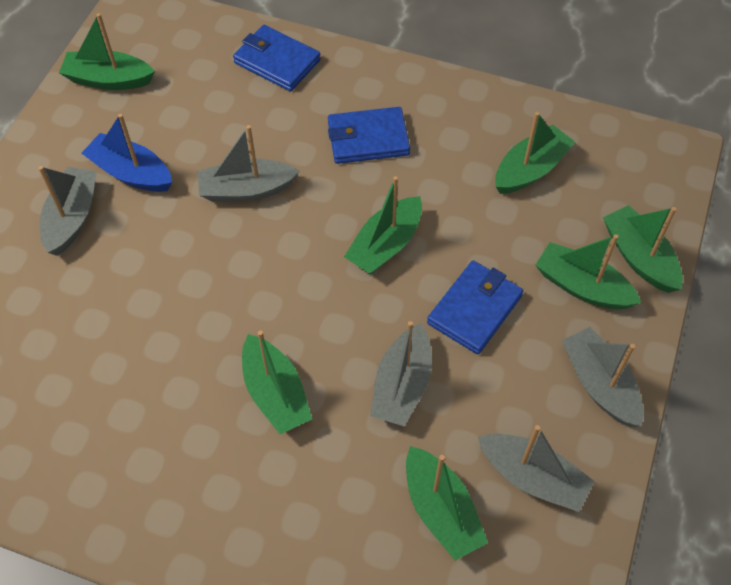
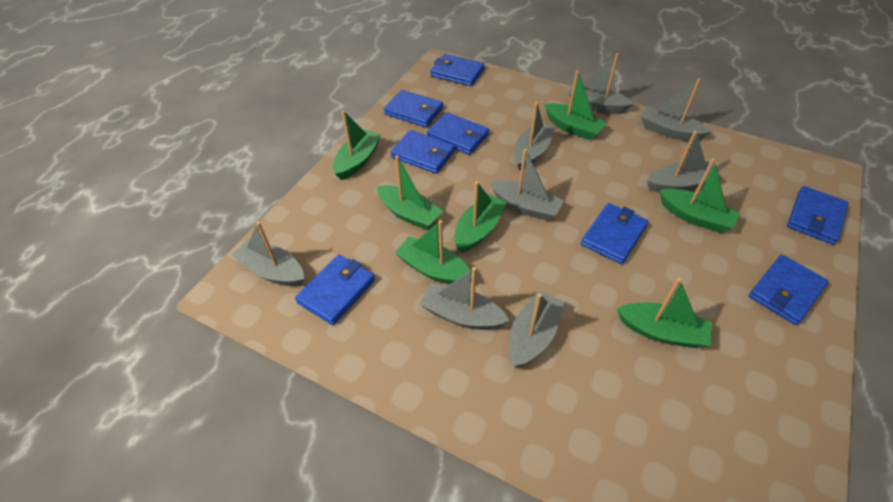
blue boat: [82,114,172,192] = 1 -> none = 0
blue wallet: [233,25,321,91] [328,107,410,164] [427,260,523,354] = 3 -> [295,255,375,325] [384,90,443,127] [391,130,455,174] [427,112,489,155] [430,54,484,86] [581,203,648,264] [749,255,829,325] [787,186,849,245] = 8
grey boat: [38,166,97,256] [197,125,300,202] [370,321,432,426] [478,425,595,512] [562,327,644,427] = 5 -> [232,222,304,287] [420,267,509,330] [490,149,564,221] [509,290,564,368] [514,102,556,171] [568,53,633,114] [641,78,711,141] [647,130,720,192] = 8

